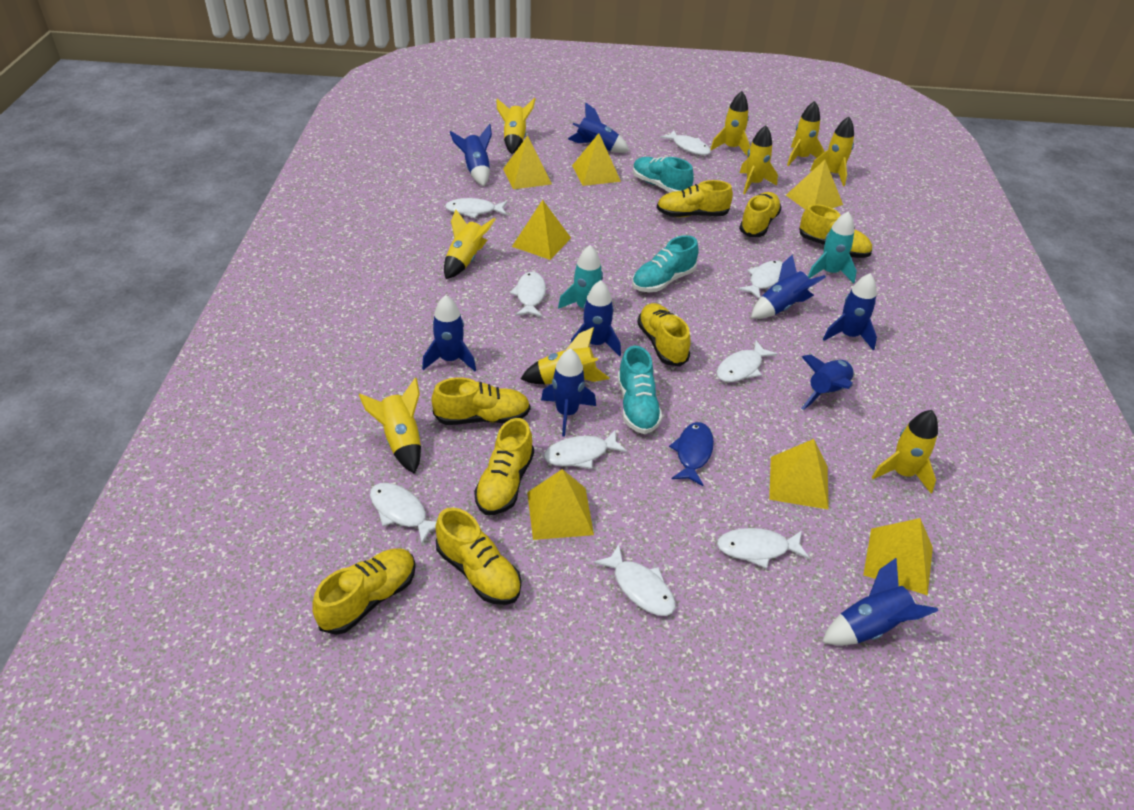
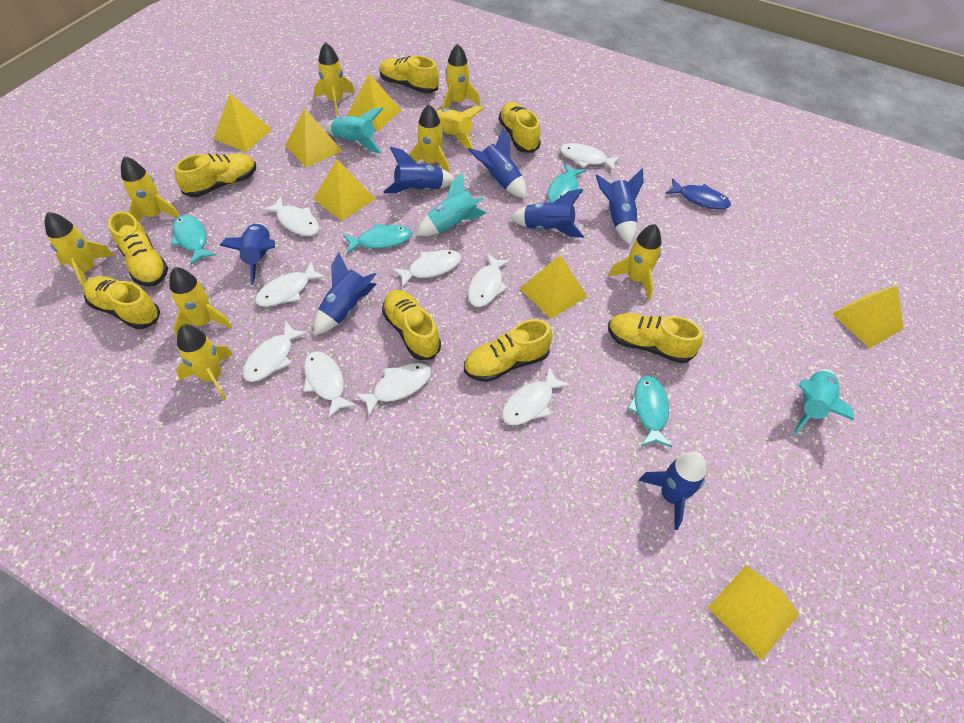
blue rocket: [422,295,476,371] [450,124,492,186] [541,348,596,436] [568,102,630,153] [570,280,621,357] [751,254,826,319] [801,355,854,410] [822,557,938,646] [823,273,877,350] = 9 -> [219,223,275,285] [314,252,376,335] [383,147,455,193] [468,128,527,198] [510,189,584,238] [596,169,644,245] [639,451,706,530] = 7
turquoise fish: none = 0 -> [171,215,216,265] [343,223,412,254] [547,163,586,203] [627,376,673,447] = 4
turquoise rocket: [558,245,603,309] [808,211,857,283] = 2 -> [326,107,383,153] [416,173,487,236] [794,369,854,435] = 3
turquoise shoe: [617,345,662,434] [632,235,699,292] [633,157,694,193] = 3 -> none = 0

